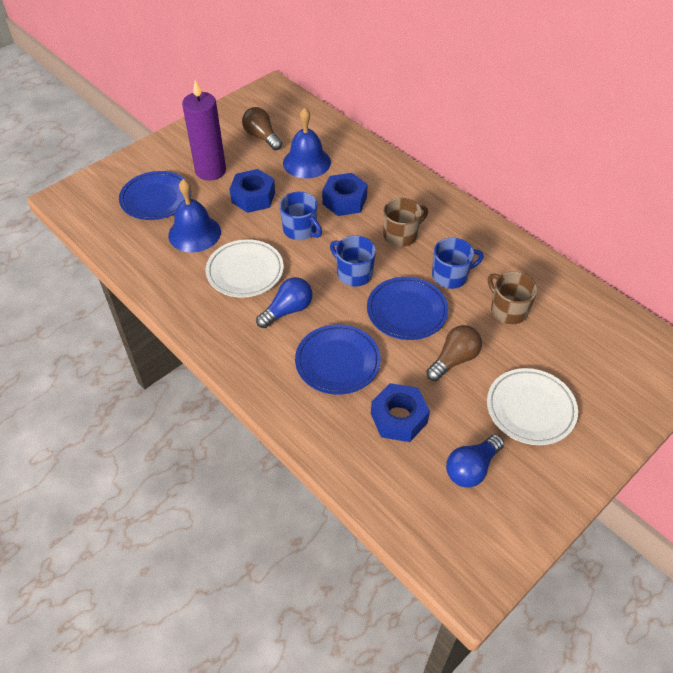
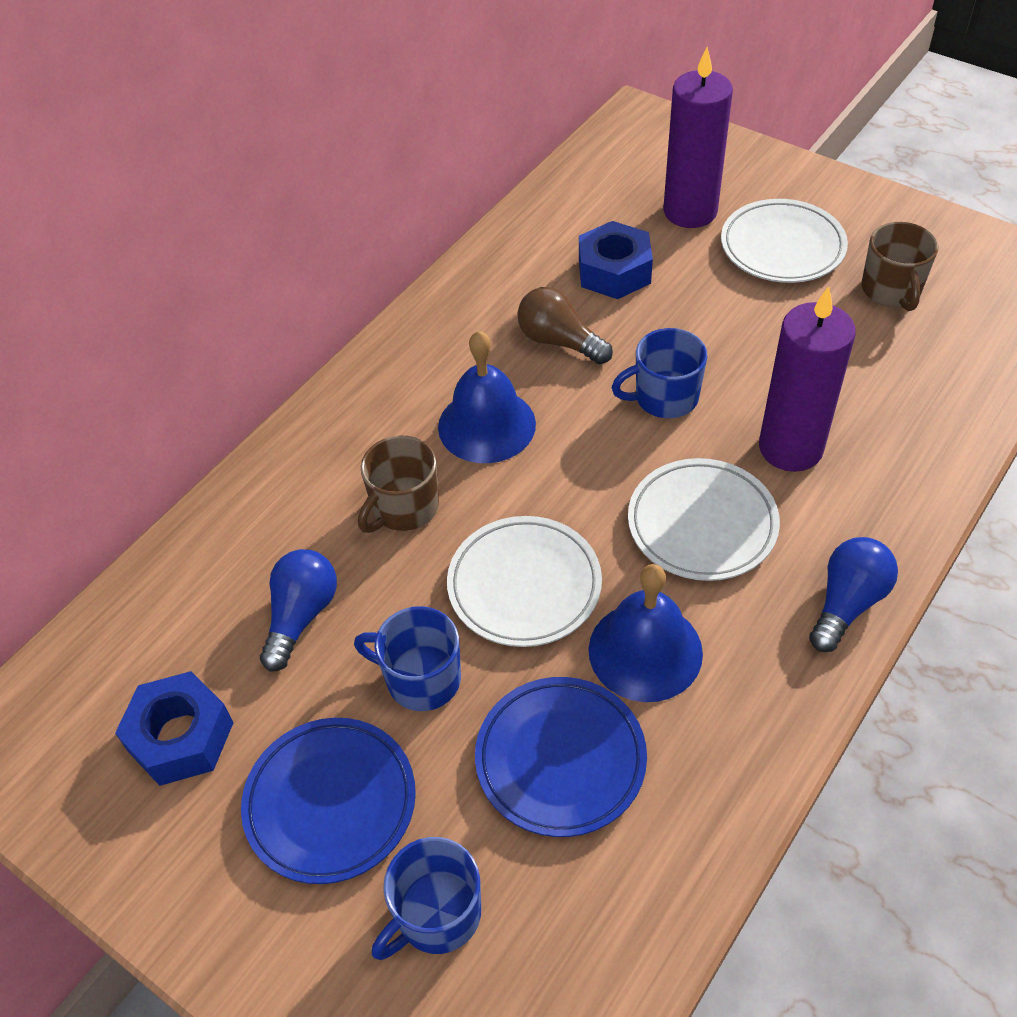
blue nut: [230,169,275,213] [322,173,368,216] [371,383,430,442] = 3 -> [115,671,234,786] [579,221,653,299] = 2
blue plate: [119,171,191,220] [295,324,381,395] [367,277,448,340] = 3 -> [241,718,416,884] [475,677,647,837] = 2
brown light bulb: [242,107,282,150] [426,325,482,381] = 2 -> [518,287,613,364] = 1
purple candle: [182,80,226,180] = 1 -> [664,47,733,228] [759,286,856,472] = 2
white plate: [206,239,284,298] [487,368,578,445] = 2 -> [447,516,602,647] [628,458,780,581] [721,199,848,283] = 3

